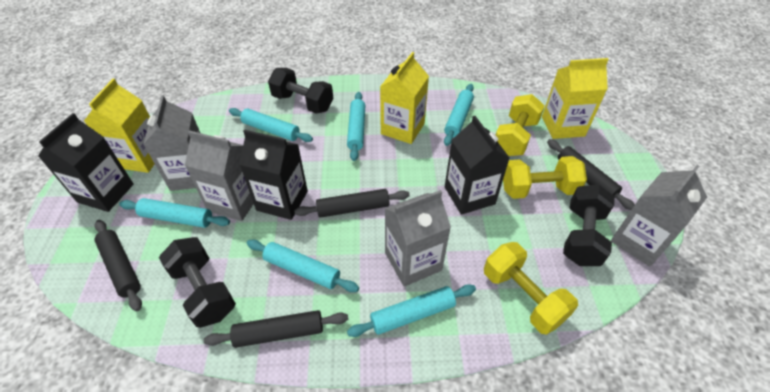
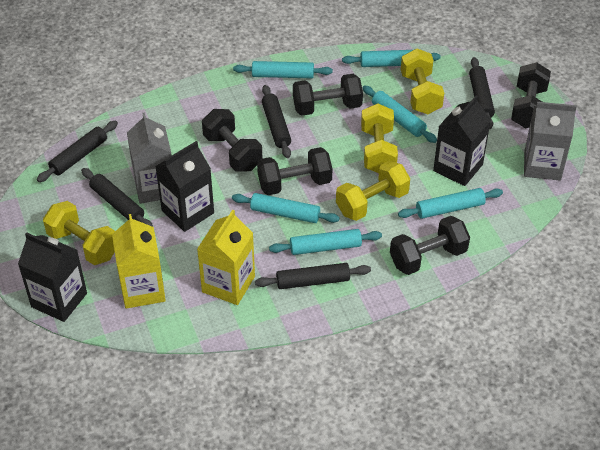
black dumbbell: [159,237,236,328] [268,68,334,113] [563,185,615,266] = 3 -> [202,109,263,172] [257,147,332,195] [293,74,363,116] [390,216,470,275] [511,62,551,128] = 5
black rolling pin: [94,220,142,311] [204,310,348,348] [294,189,410,218] [547,139,635,210] = 4 -> [37,121,118,182] [81,168,153,227] [255,263,371,289] [262,85,291,158] [469,57,495,129] = 5
grey carton: [143,95,200,191] [185,130,254,221] [385,190,451,287] [611,165,707,266] = 4 -> [127,112,172,204] [524,102,577,181] = 2
yellow carton: [84,79,154,173] [380,52,429,144] [542,58,609,139] = 3 -> [112,214,166,309] [197,210,255,305] = 2
yellow dumbbell: [484,242,578,334] [496,94,545,156] [503,156,587,199] = 3 -> [43,201,115,265] [336,161,410,221] [361,103,398,173] [401,49,444,114] = 4

